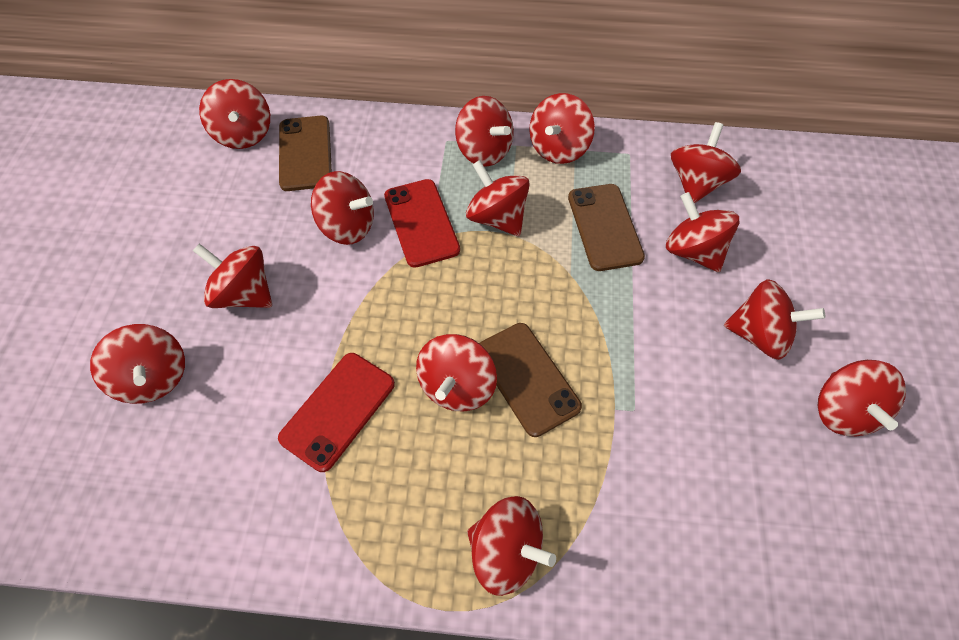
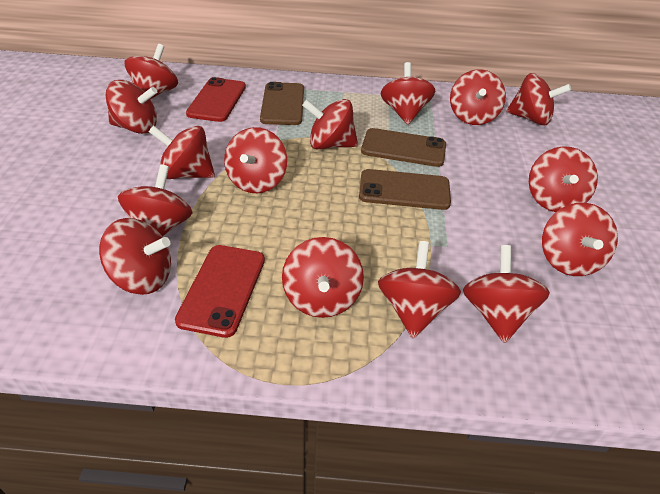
red spinning top: [90,324,185,404] [193,243,272,308] [199,79,270,149] [311,171,374,245] [416,334,497,411] [455,96,514,167] [466,160,530,236] [467,496,556,596] [529,93,595,164] [666,192,739,272] [671,122,741,203] [724,279,825,360] [818,360,906,436] = 13 -> [99,218,171,295] [106,80,157,134] [118,164,192,237] [125,44,178,99] [149,125,215,179] [224,127,287,193] [282,237,364,318] [302,99,358,149] [378,241,461,338] [381,62,435,125] [450,69,506,125] [463,245,550,343] [506,73,571,125] [529,146,598,212] [542,203,618,276] = 15

